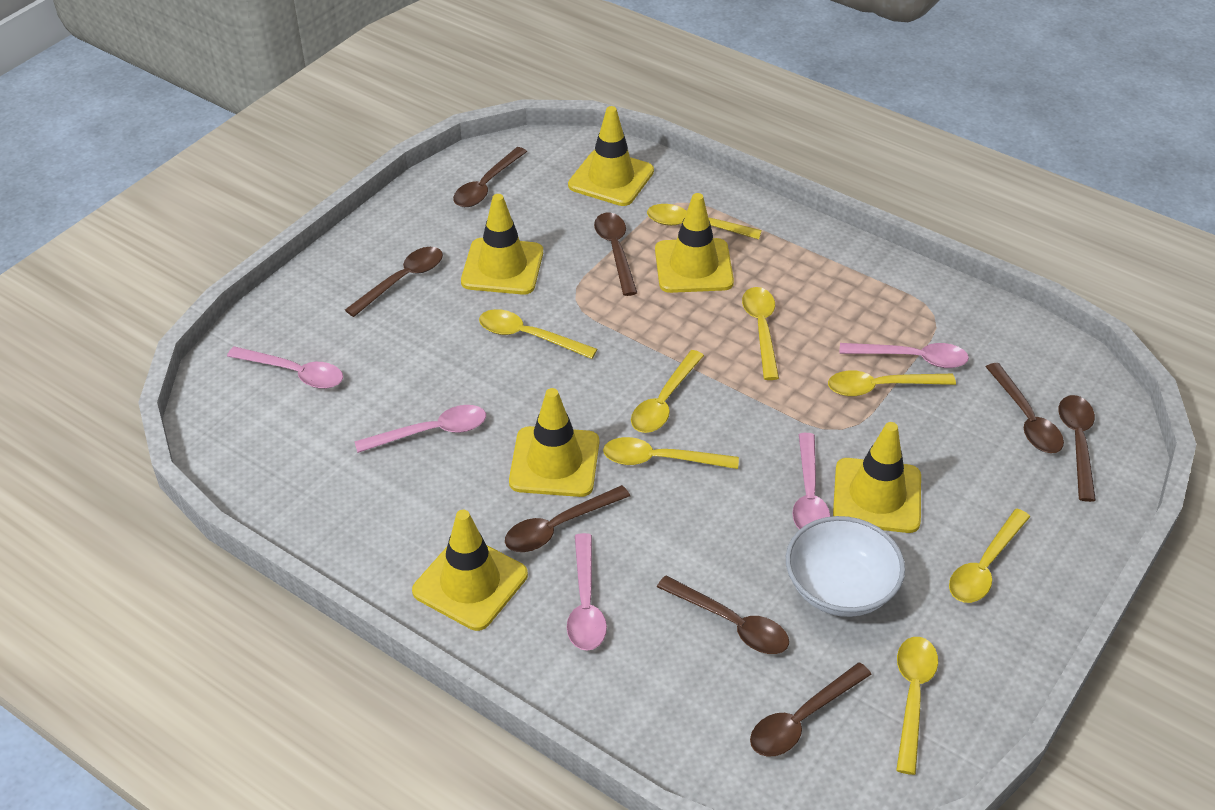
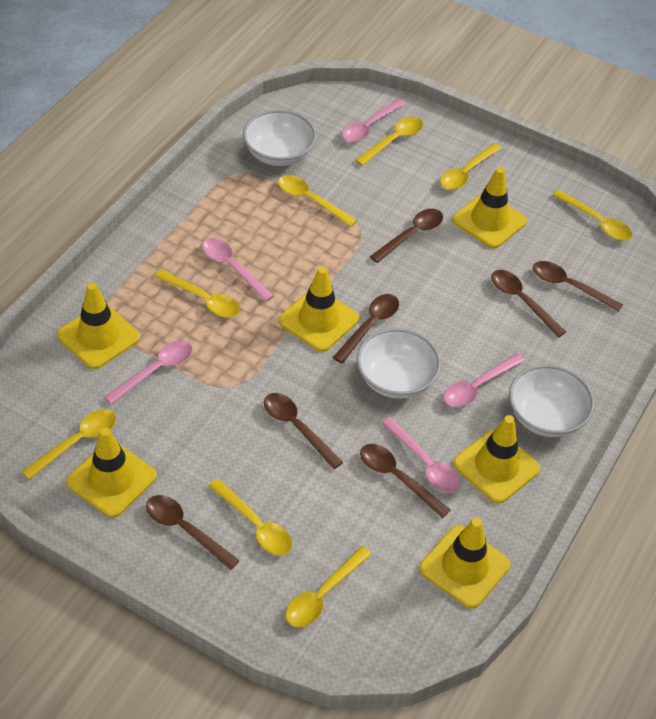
brown spoon: [345,247,443,317] [453,147,527,207] [505,485,630,552] [594,213,637,296] [657,575,789,654] [750,662,872,757] [986,363,1064,453] [1058,395,1096,502] = 8 -> [146,495,240,570] [264,393,343,469] [333,294,399,364] [360,444,450,518] [370,209,443,263] [491,270,566,338] [533,261,623,312] = 7
white bowl: [786,516,905,617] = 1 -> [243,110,316,166] [357,328,441,399] [509,365,594,437] = 3

